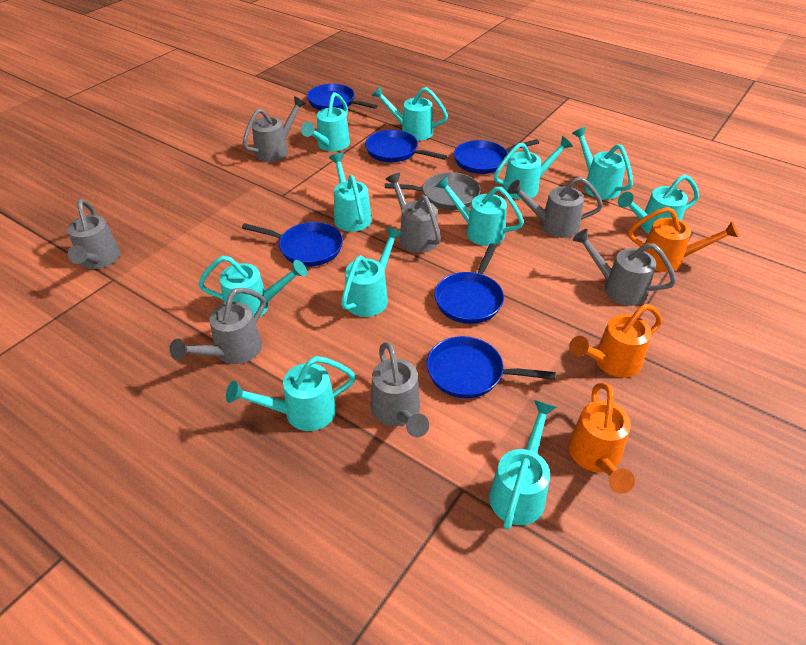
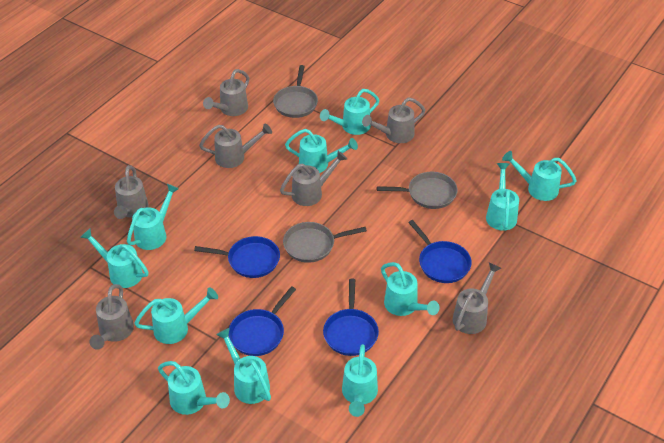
blue pan: [242,222,343,267] [307,84,378,110] [365,130,447,162] [426,336,556,398] [434,243,504,324] [454,139,539,174] = 6 -> [194,236,280,278] [229,286,296,356] [323,279,379,356] [408,220,472,283] = 4
grey pan: [385,172,481,210] = 1 -> [273,65,318,118] [283,222,367,263] [377,172,458,209] = 3
orange watering can: [568,383,635,494] [569,304,662,378] [628,207,739,272] = 3 -> none = 0

